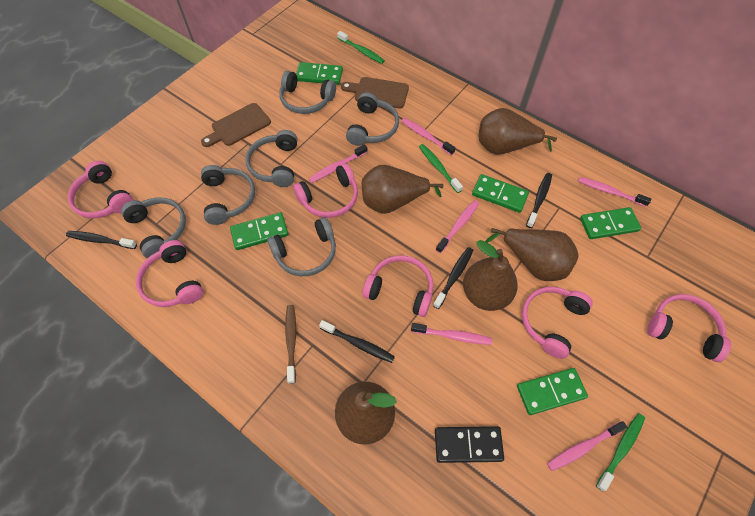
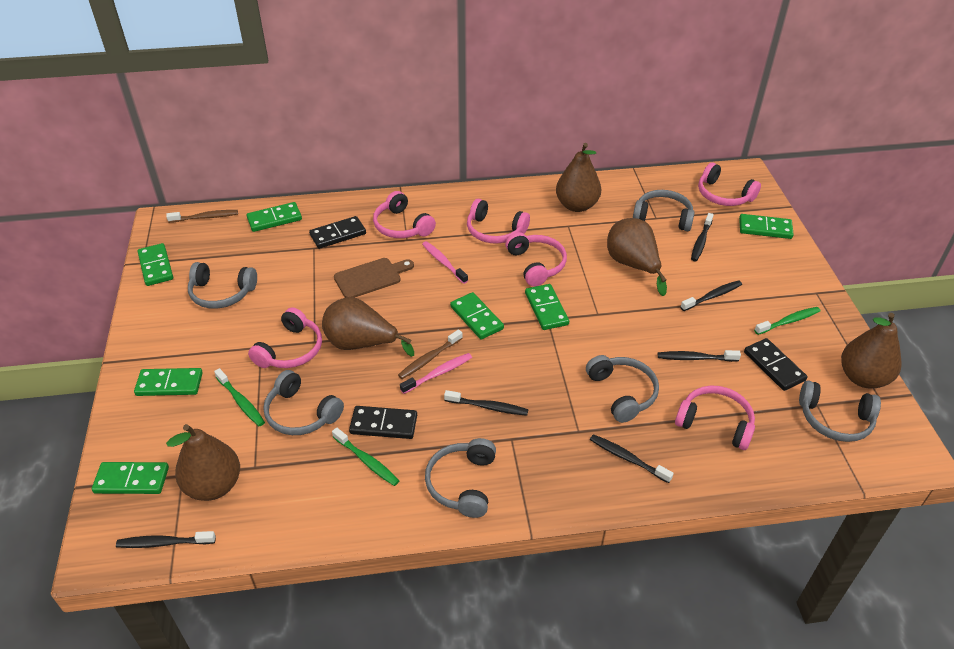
black domino: [435,426,504,463] = 1 -> [309,216,366,249] [349,406,417,439] [744,338,807,391] = 3
black toothbrush: [66,231,137,249] [319,320,395,363] [433,247,473,309] [526,173,552,228] = 4 -> [116,531,216,548] [444,390,528,416] [590,434,674,483] [658,350,741,362] [680,280,742,311] [691,213,714,261] = 6
brown cutting board: [201,103,271,147] [341,77,409,109] = 2 -> [334,258,414,298] = 1
brown toothbrush: [285,305,296,384] = 1 -> [166,210,238,223] [398,329,463,379] = 2
green domino: [230,212,288,250] [296,62,343,85] [472,174,529,213] [517,368,588,415] [580,207,641,239] = 5 -> [92,462,169,494] [134,368,203,396] [138,243,173,286] [247,202,302,232] [450,292,504,340] [525,284,569,330] [739,214,794,239] = 7
pink toothbrush: [309,144,367,183] [402,118,455,155] [411,323,492,345] [436,200,479,253] [547,421,627,471] [578,177,651,207] = 6 -> [400,353,472,394] [422,241,468,284] = 2

